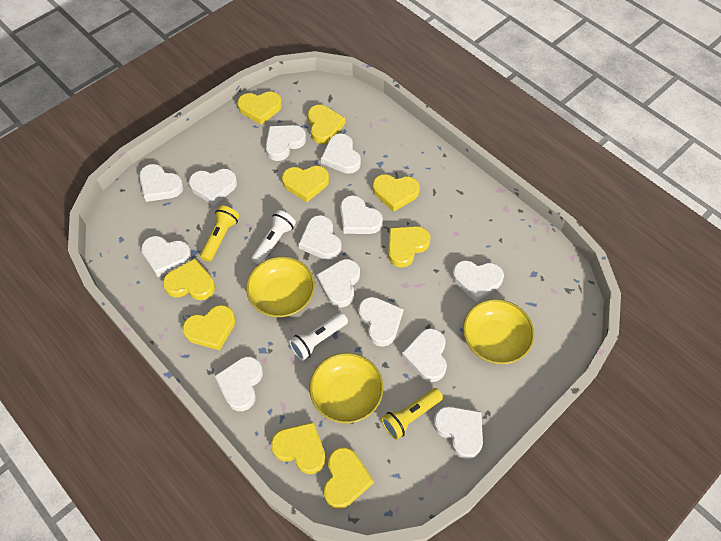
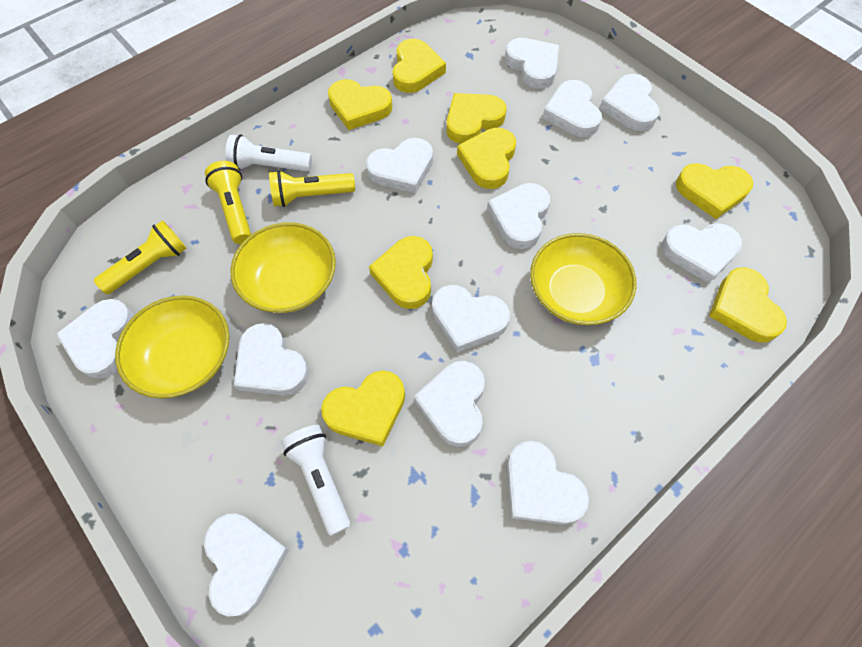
white heart: [139,164,184,202] [141,236,192,277] [189,169,237,206] [215,356,263,411] [265,125,306,161] [299,215,342,260] [316,259,360,307] [321,133,361,174] [340,195,383,234] [358,297,403,347] [402,328,447,382] [433,406,483,459] [452,260,504,302] = 13 -> [56,299,134,379] [204,514,289,617] [234,323,309,396] [366,138,433,193] [414,361,485,447] [432,285,510,353] [487,183,550,249] [505,38,559,89] [507,441,589,525] [542,80,602,137] [599,74,659,131] [662,223,742,283] = 12
yellow flashlight: [200,206,239,262] [381,388,443,440] = 2 -> [94,220,187,294] [205,161,251,244] [269,170,355,207] = 3
yellow heart: [163,259,215,300] [182,305,236,350] [237,91,282,125] [271,422,326,474] [282,166,329,202] [308,105,346,144] [324,447,374,509] [373,174,420,212] [388,226,431,268] = 9 -> [321,370,405,446] [328,79,392,130] [369,236,433,309] [393,39,446,93] [446,93,507,144] [457,128,516,189] [676,163,753,219] [709,267,787,343] = 8

